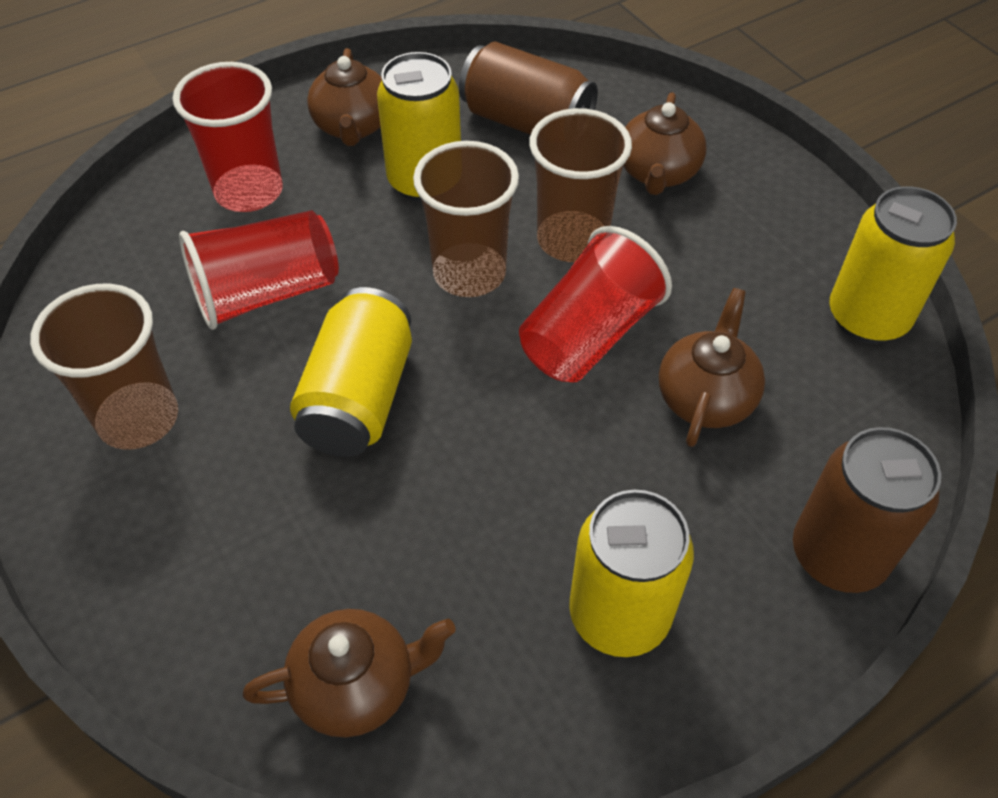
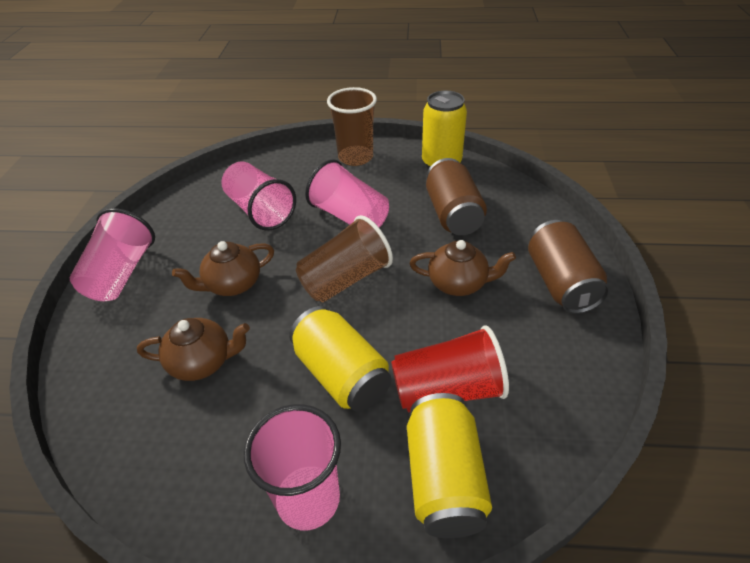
brown cup: [30,284,178,450] [413,141,519,297] [529,108,632,262] = 3 -> [296,215,393,303] [327,87,377,166] = 2
brown teapot: [243,609,456,737] [307,48,382,146] [623,92,706,195] [659,288,765,447] = 4 -> [137,318,250,381] [172,241,274,296] [410,240,516,296] = 3
pink cup: none = 0 -> [70,208,155,301] [221,162,296,231] [244,404,341,530] [305,159,389,228] = 4
red cup: [173,62,283,212] [179,210,339,330] [519,226,672,382] = 3 -> [391,326,509,413] = 1
yellow can: [290,287,412,457] [377,52,461,202] [569,490,694,657] [829,186,957,344] = 4 -> [289,306,391,412] [407,393,492,538] [422,91,467,168] = 3

